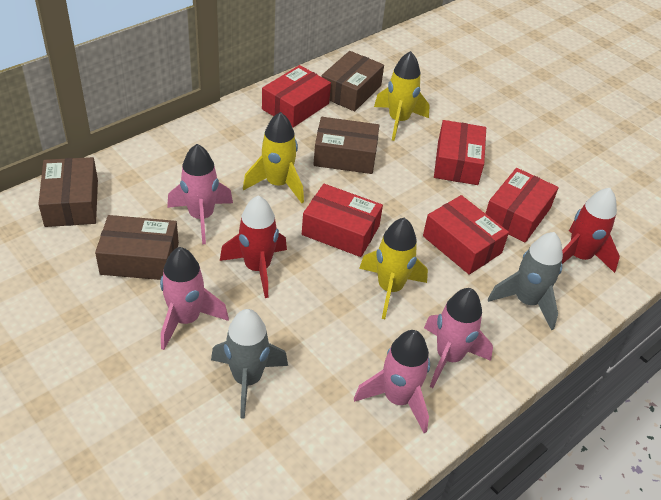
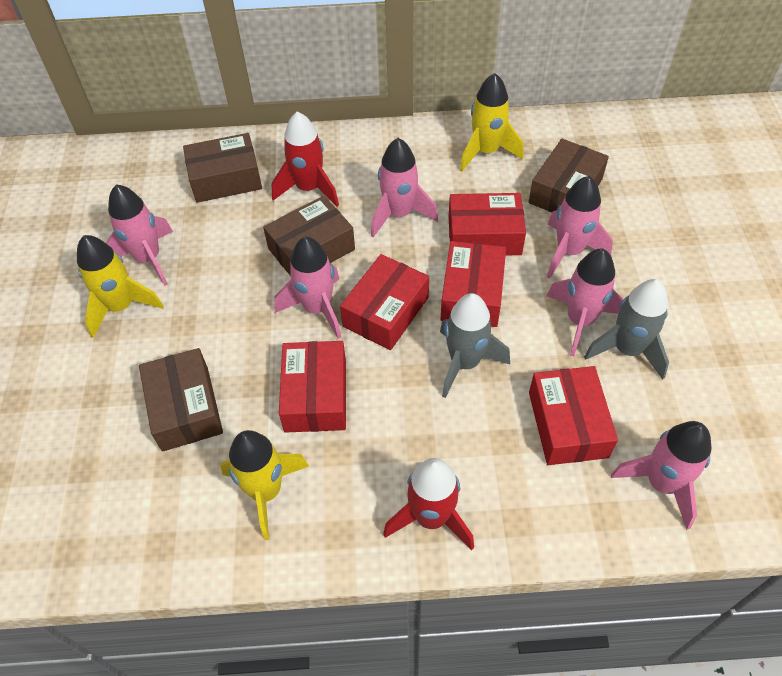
pink rocket: [160,247,229,350] [167,144,233,244] [354,330,430,433] [424,288,493,388] = 4 -> [106,185,173,286] [274,237,341,339] [371,138,438,237] [547,176,613,279] [547,249,624,356] [611,421,712,530] = 6

